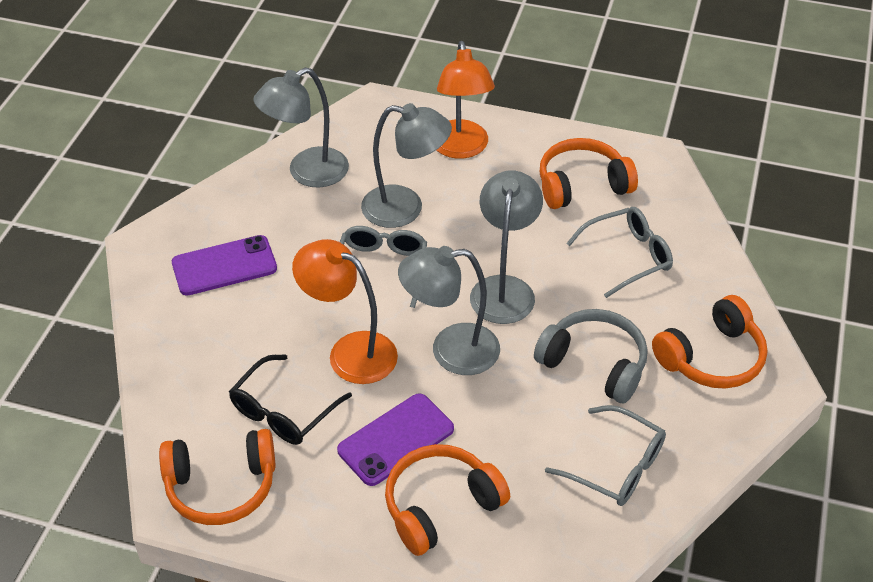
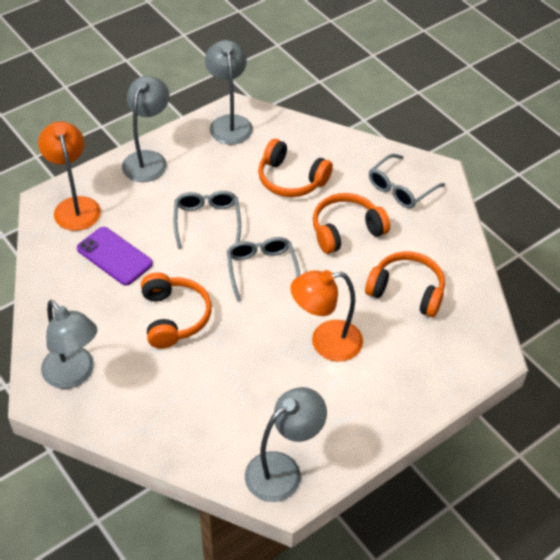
black glasses: [229,354,352,445] = 1 -> none = 0
grey headphones: [534,309,648,404] = 1 -> none = 0
purple phone: [172,235,277,296] [337,393,454,486] = 2 -> [77,227,153,286] = 1

